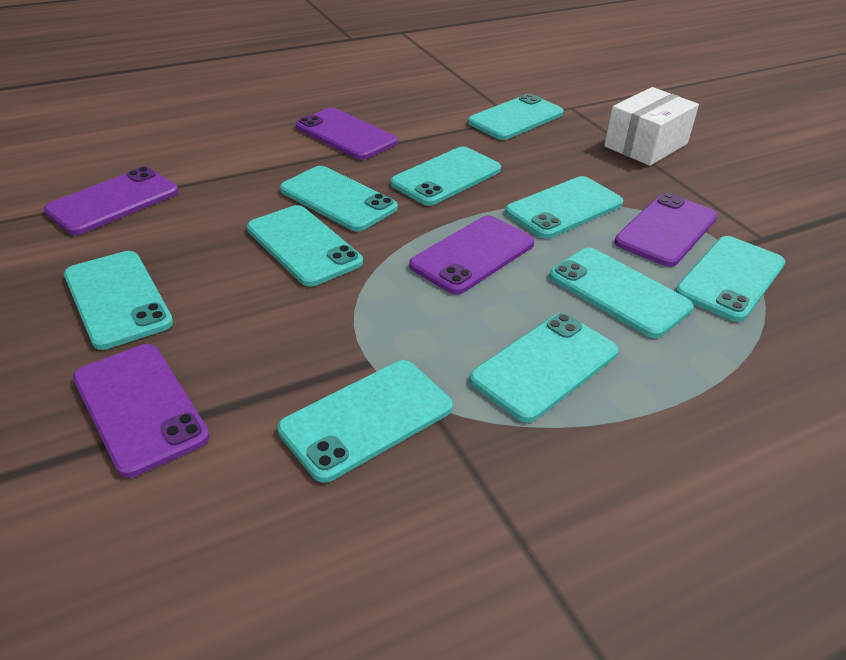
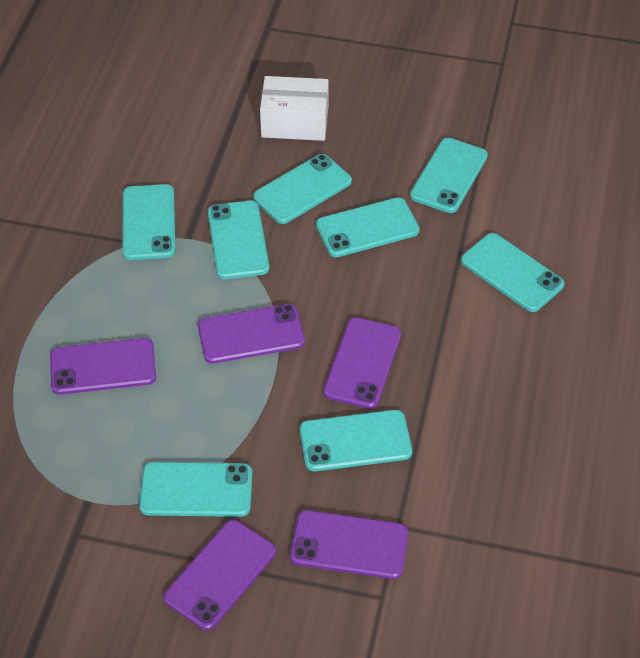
turquoise phone: [64,251,173,350] [247,205,363,286] [277,360,453,483] [280,166,398,231] [390,147,501,206] [468,93,564,140] [469,313,618,423] [505,176,623,238] [549,248,694,338] [675,236,785,322] = 10 -> [122,184,176,260] [139,462,252,517] [208,201,269,279] [253,154,352,224] [299,410,412,471] [316,197,420,257] [410,138,488,213] [461,233,565,312] = 8

